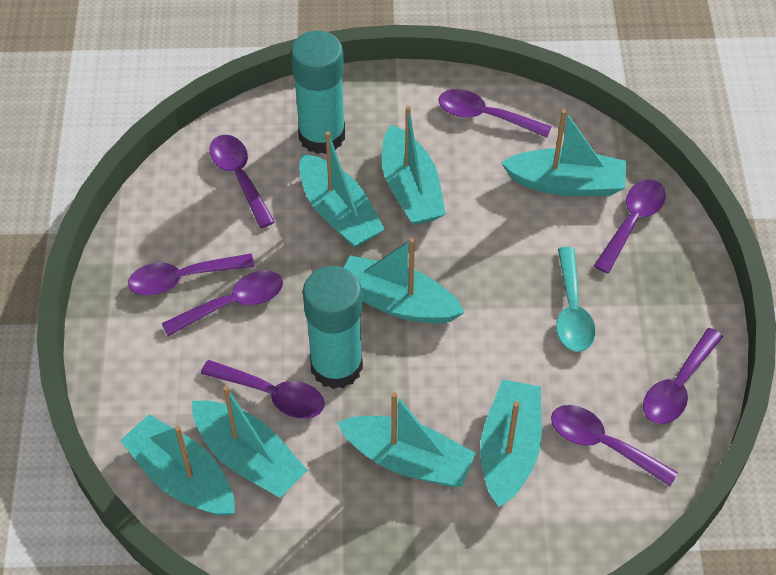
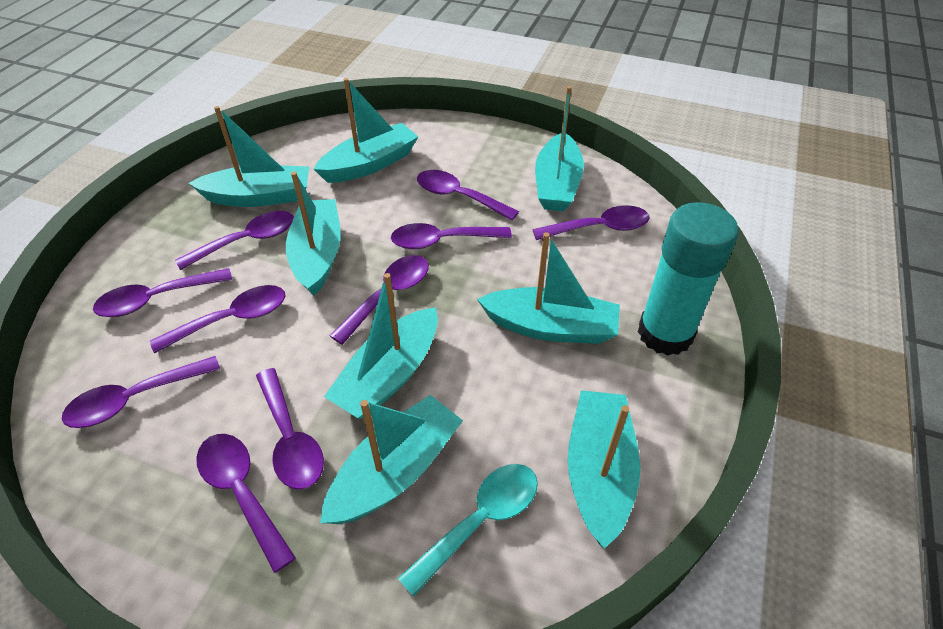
purple spoon: [128,254,255,296] [162,270,283,336] [201,360,325,419] [210,135,275,228] [438,89,552,138] [551,405,678,486] [594,179,666,273] [643,328,723,424] = 8 -> [62,356,220,428] [93,268,232,317] [150,285,286,353] [175,211,294,270] [196,434,296,573] [256,368,324,490] [330,255,429,345] [391,223,512,249] [417,170,519,220] [532,205,649,240] = 10
turquoise glue stick: [291,31,345,154] [303,266,363,389] = 2 -> [638,202,739,355] = 1

